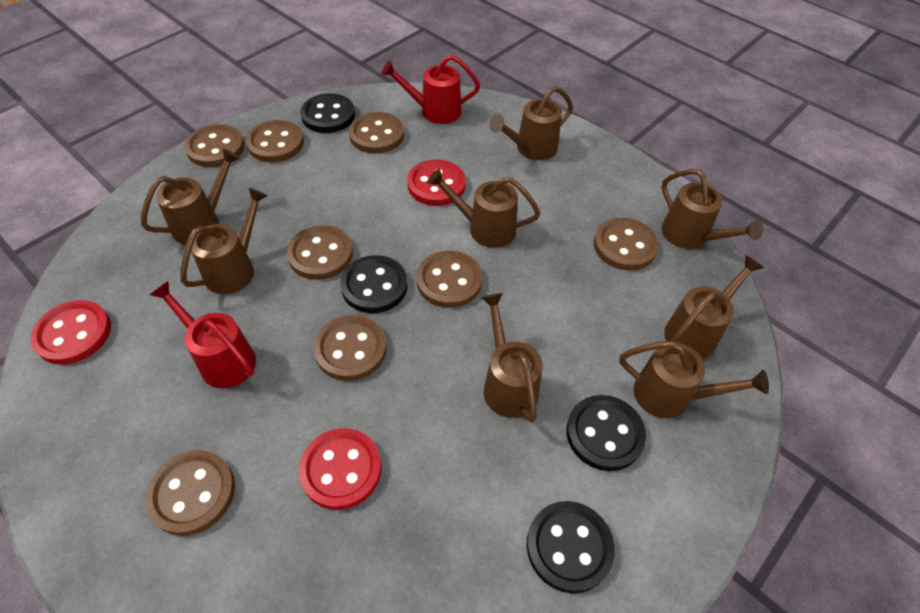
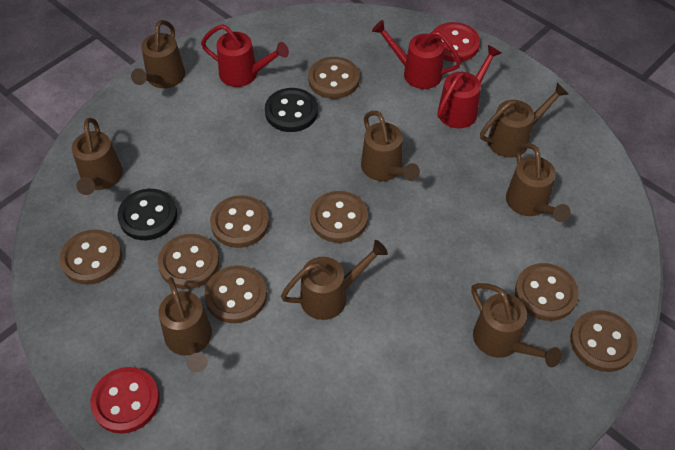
black button: [300,93,355,133] [340,255,408,313] [527,501,615,593] [566,395,646,471] = 4 -> [118,189,177,240] [265,88,318,132] = 2
red button: [31,300,111,365] [299,428,382,510] [407,159,466,206] = 3 -> [90,367,160,434] [433,22,480,62] = 2
red watering can: [150,281,256,389] [381,55,480,124] = 2 -> [201,24,289,87] [372,20,461,89] [437,45,501,128] = 3

